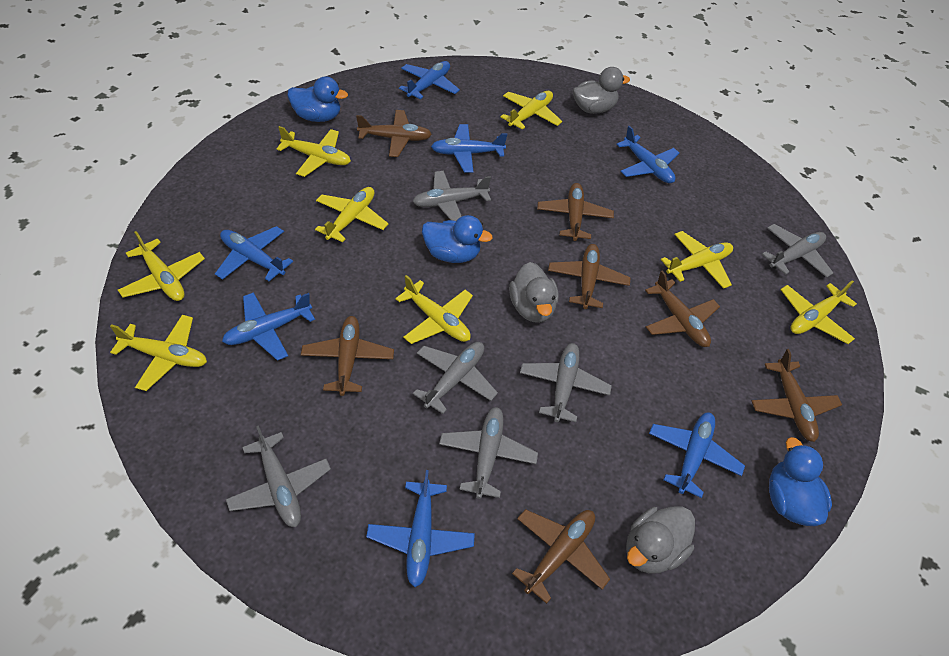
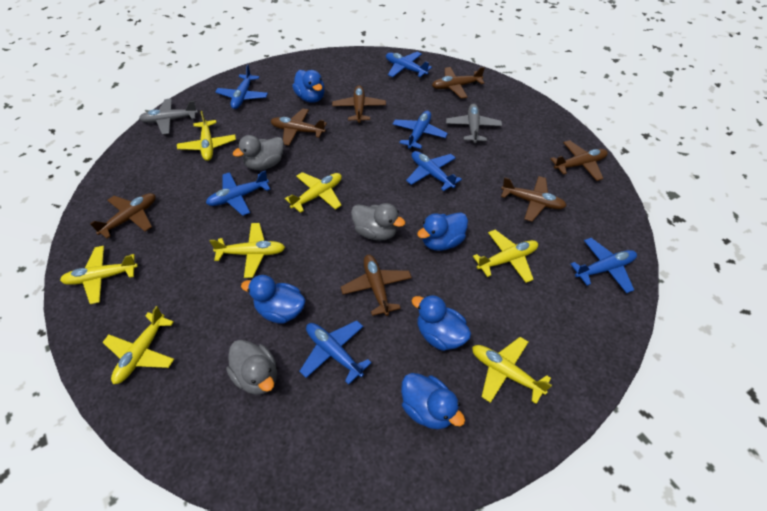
blue duck: [288,76,348,122] [422,215,493,263] [769,437,832,526] = 3 -> [241,275,306,324] [292,70,324,103] [401,373,465,429] [412,295,471,351] [417,212,468,251] = 5
grey plane: [226,425,331,527] [413,171,491,221] [413,342,498,414] [439,407,538,499] [520,343,612,422] [762,224,833,278] = 6 -> [139,99,198,135] [446,103,502,143] = 2
yellow plane: [110,315,207,391] [118,231,205,301] [276,126,351,177] [315,187,388,242] [395,275,473,344] [501,91,562,130] [661,231,733,289] [781,280,857,344] = 8 -> [60,246,138,304] [103,306,174,384] [177,111,236,161] [210,223,285,278] [285,172,342,213] [472,337,552,404] [473,230,538,283] = 7

